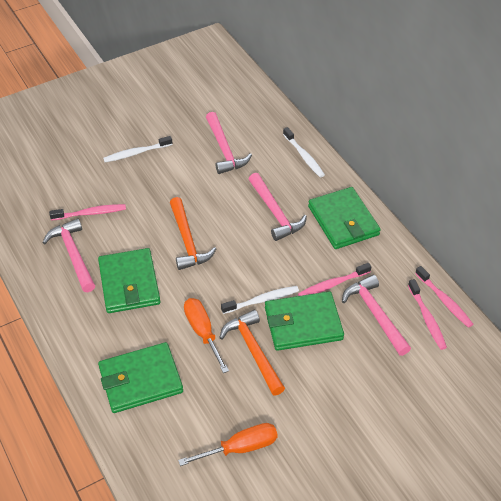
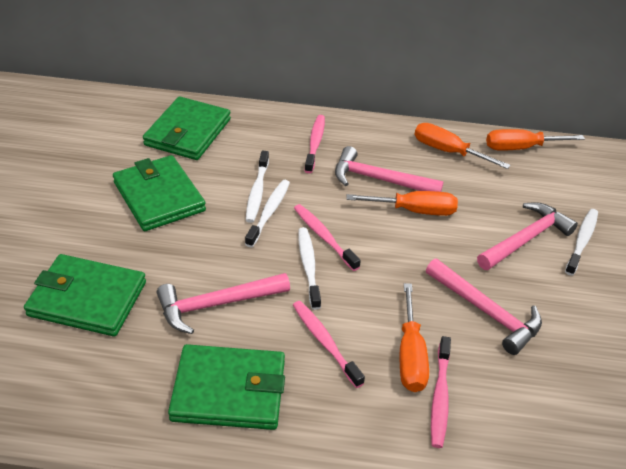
orange hammer: [170,197,216,270] [219,310,285,395] = 2 -> none = 0
orange screwdriver: [178,423,278,466] [184,298,229,373] = 2 -> [346,191,458,216] [400,283,429,392] [414,123,510,169] [486,129,585,151] = 4
white toothbrush: [103,136,172,162] [221,286,299,314] [283,127,325,177] = 3 -> [245,180,290,247] [246,150,269,223] [298,227,321,310] [565,209,598,276] = 4

